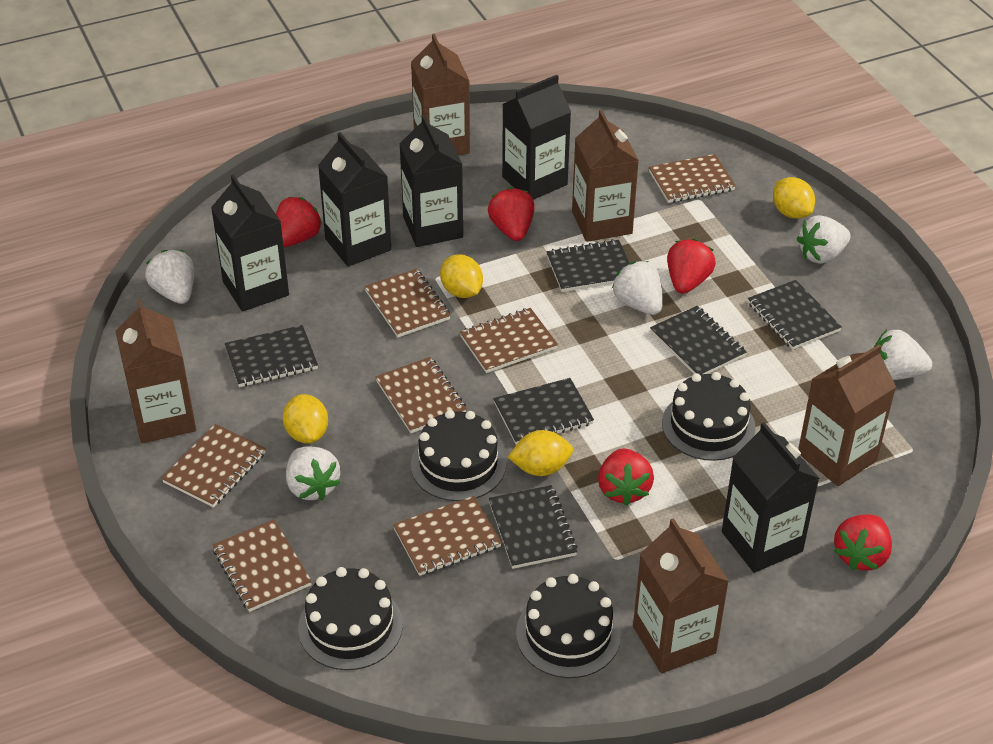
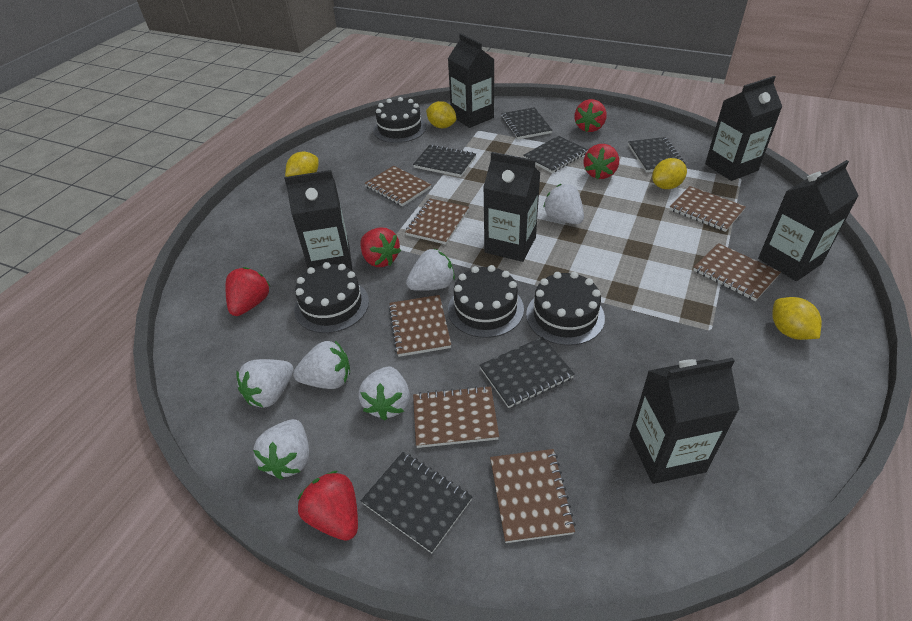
black carton: [211,174,289,312] [318,132,391,267] [400,114,463,247] [502,75,571,200] [722,422,820,573] = 5 -> [284,170,353,270] [448,33,495,128] [483,152,541,262] [629,358,740,484] [705,76,782,181] [758,160,859,281] = 6
brown carton: [115,300,196,443] [411,34,470,155] [572,110,639,242] [633,518,729,673] [798,344,896,486] = 5 -> none = 0
white strawberry: [145,250,194,304] [286,446,341,501] [612,261,663,315] [797,215,851,264] [874,330,932,380] = 5 -> [236,359,294,408] [253,419,309,480] [293,341,350,389] [359,367,410,420] [406,249,455,291] [543,184,584,224] = 6

